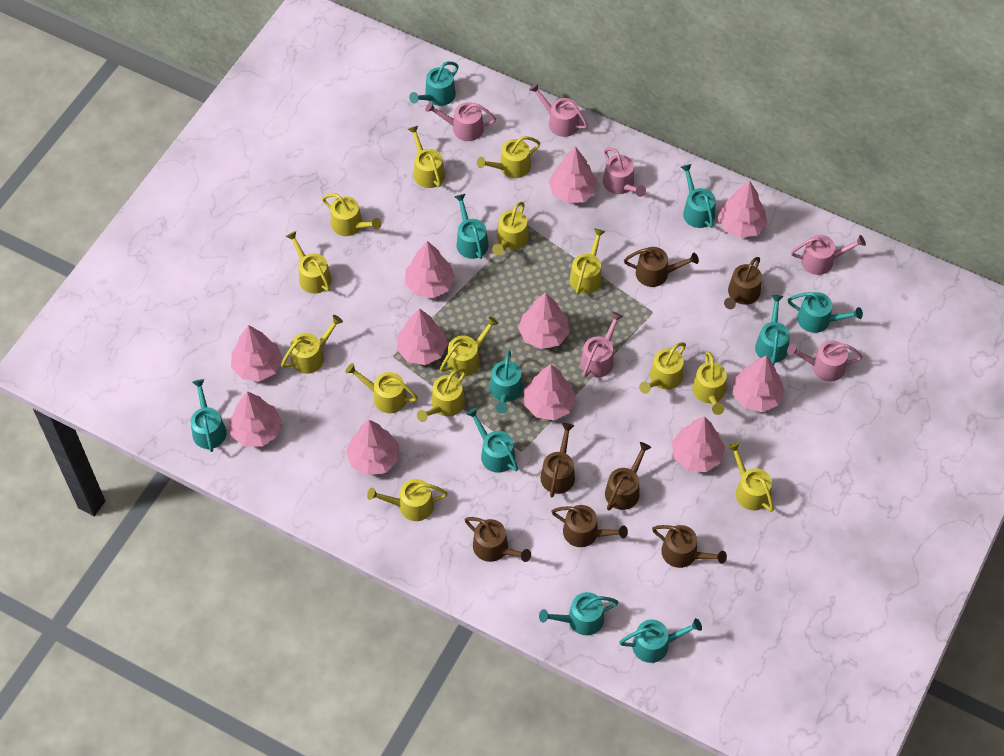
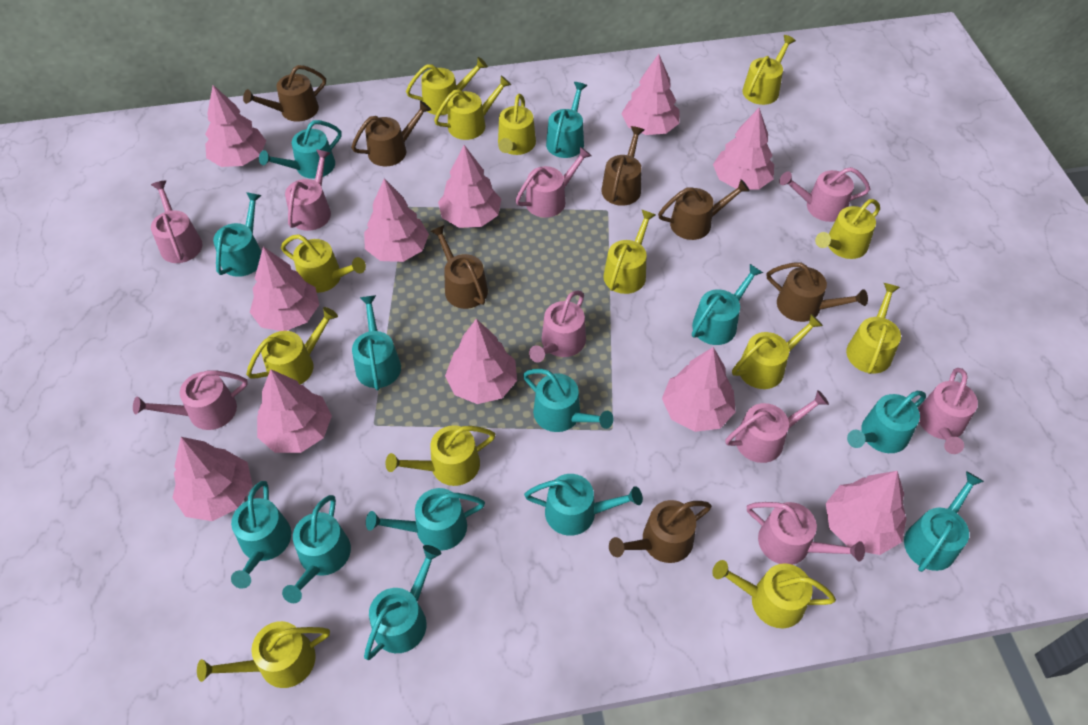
pink watering can: [425,102,496,141] [529,83,588,137] [580,312,623,377] [603,148,646,197] [787,340,863,382] [791,235,866,275] = 6 -> [133,370,248,430] [151,181,202,263] [285,149,331,231] [515,147,591,218] [529,290,586,362] [725,390,829,463] [747,502,865,565] [779,167,870,222] [918,368,978,454] = 9
turquoise watering can: [191,379,227,452] [409,62,459,106] [454,194,489,259] [466,408,518,473] [490,350,523,413] [539,592,619,635] [619,618,702,663] [681,164,716,228] [755,295,790,364] [788,292,863,333] = 10 -> [213,192,262,277] [231,481,291,589] [259,120,341,179] [282,495,351,603] [352,295,401,390] [364,545,441,660] [366,488,485,551] [523,369,613,432] [524,474,643,536] [546,82,587,158] [692,264,763,345] [847,391,926,453] [904,471,984,572] = 13
yellow watering can: [281,315,343,374] [286,231,331,294] [322,193,382,236] [345,363,418,413] [367,479,448,521] [408,126,445,188] [417,368,466,422] [440,316,499,376] [477,136,540,178] [492,202,529,255] [570,228,605,294] [639,342,686,394] [692,351,727,415] [727,442,774,512] = 14 -> [197,621,330,688] [246,307,338,385] [281,234,366,293] [385,425,496,486] [406,57,488,115] [434,76,511,140] [498,94,536,155] [603,210,656,294] [712,560,836,628] [732,314,823,389] [742,35,796,105] [815,199,880,259] [846,283,901,374] = 13

